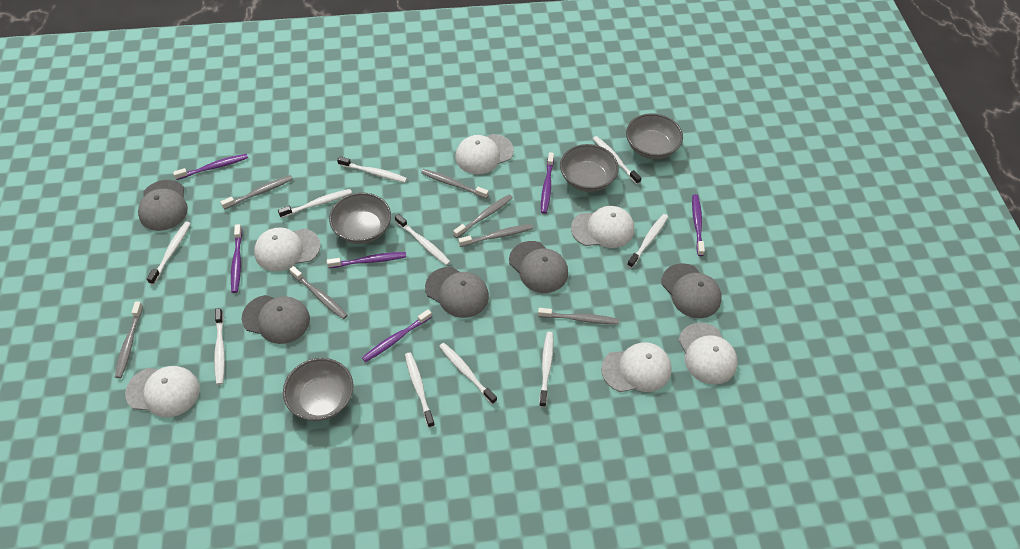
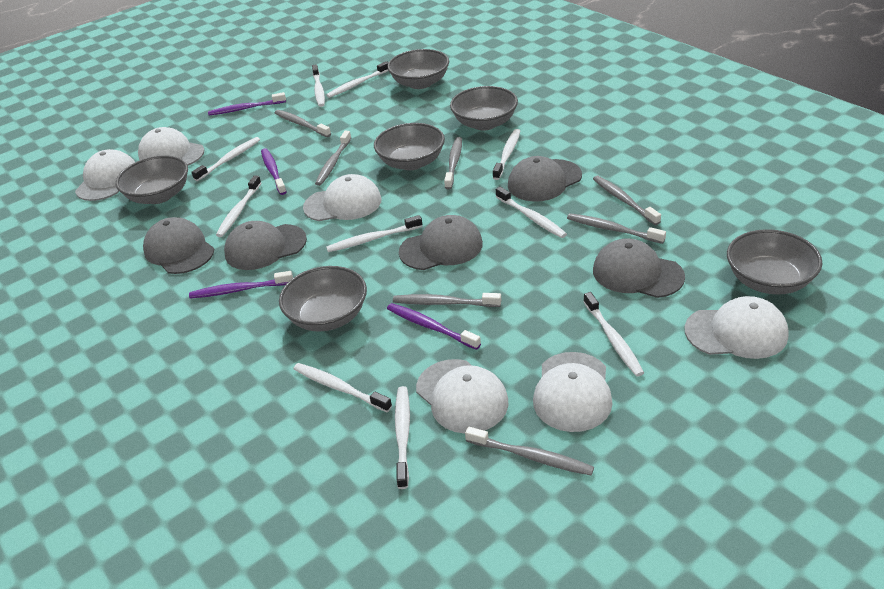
grey bowl: [283,358,353,421] [329,193,391,244] [560,144,619,192] [626,113,683,159] = 4 -> [116,156,188,204] [279,266,367,332] [374,123,445,170] [387,49,449,89] [450,86,518,130] [727,229,823,295] = 6
purple toothbrush: [173,154,248,180] [231,224,242,293] [327,252,406,268] [362,309,432,362] [541,152,554,214] [692,194,705,256] = 6 -> [189,271,293,299] [208,92,286,115] [261,148,287,195] [387,303,481,350] = 4

